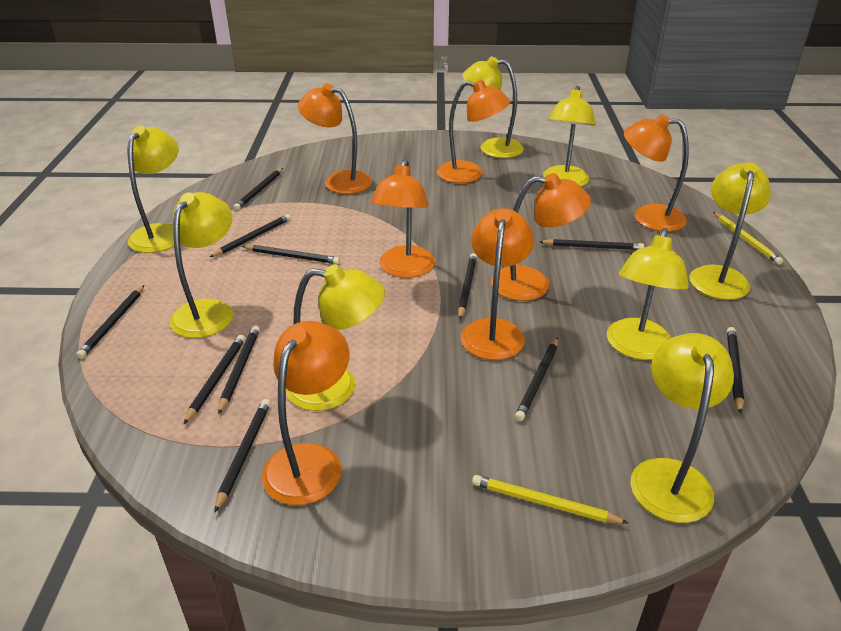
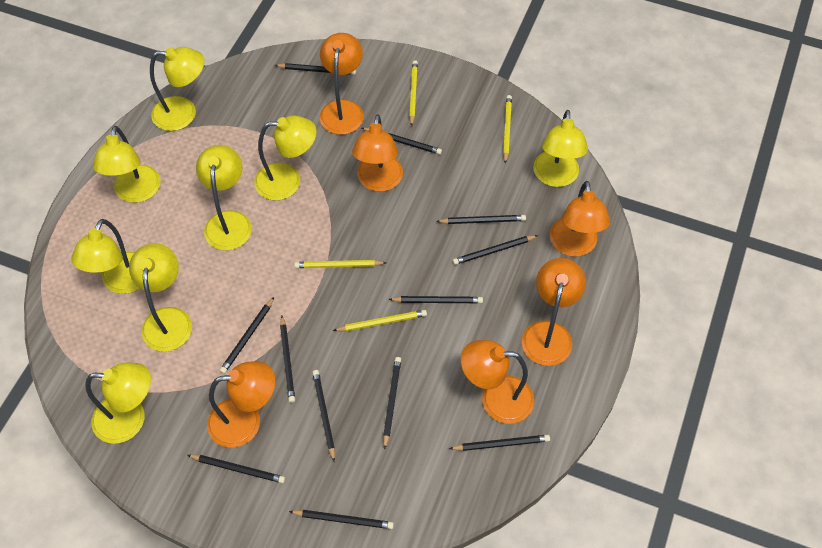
black pencil: [76,285,144,359] [183,335,245,425] [210,214,291,257] [214,399,271,513] [218,325,260,414] [233,168,283,210] [242,245,340,264] [458,253,477,319] [515,337,558,421] [539,239,644,250] [727,327,744,414] = 11 -> [187,455,285,483] [220,297,274,374] [275,63,356,75] [280,316,295,403] [289,510,394,529] [312,370,335,462] [362,128,442,155] [383,357,401,450] [388,296,483,303] [436,215,526,224] [449,435,550,451] [453,235,538,265] = 12
orange lamp: [262,321,350,505] [298,84,372,194] [371,159,435,278] [437,80,510,183] [461,209,534,360] [491,173,591,301] [624,114,689,232] = 7 -> [207,361,275,448] [320,33,364,135] [352,114,403,192] [461,340,534,424] [522,258,586,366] [550,181,610,257] = 6
yellow pencil: [472,475,628,524] [713,212,783,265] = 2 -> [294,260,386,268] [333,310,427,331] [409,60,418,126] [503,95,512,164] = 4

